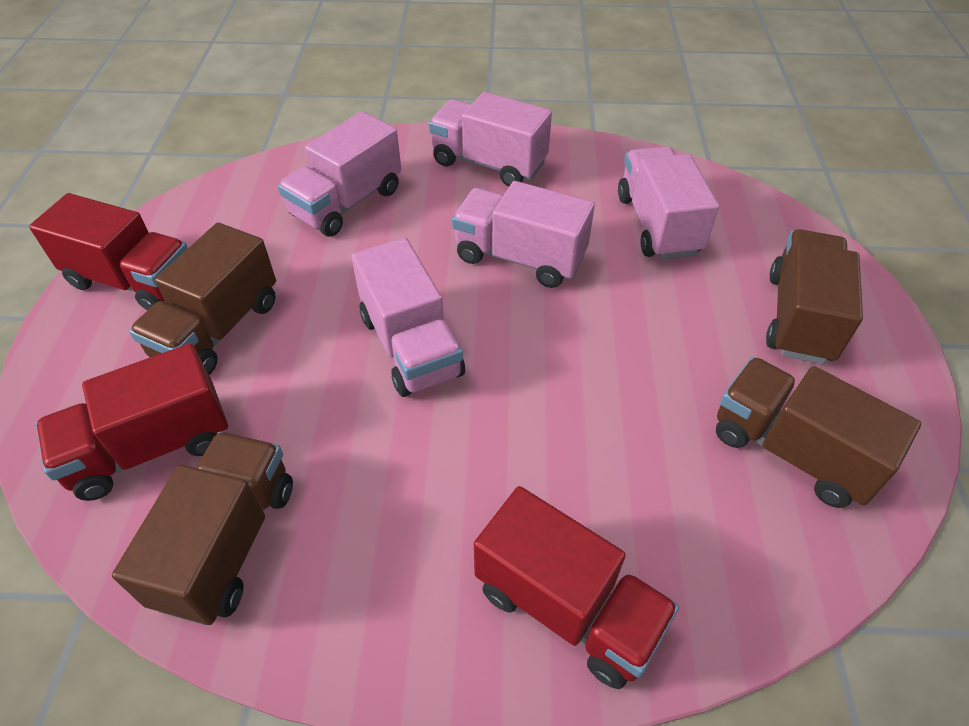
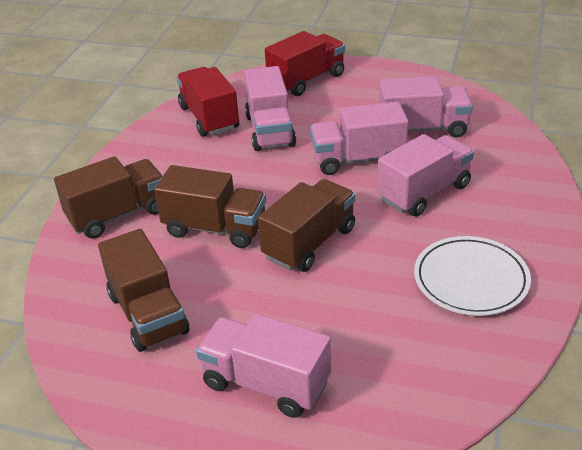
red truck: [29,193,188,310] [36,344,228,501] [474,486,679,689] = 3 -> [177,67,239,137] [265,31,345,96] = 2
white plate: none = 0 -> [414,236,531,316] = 1

